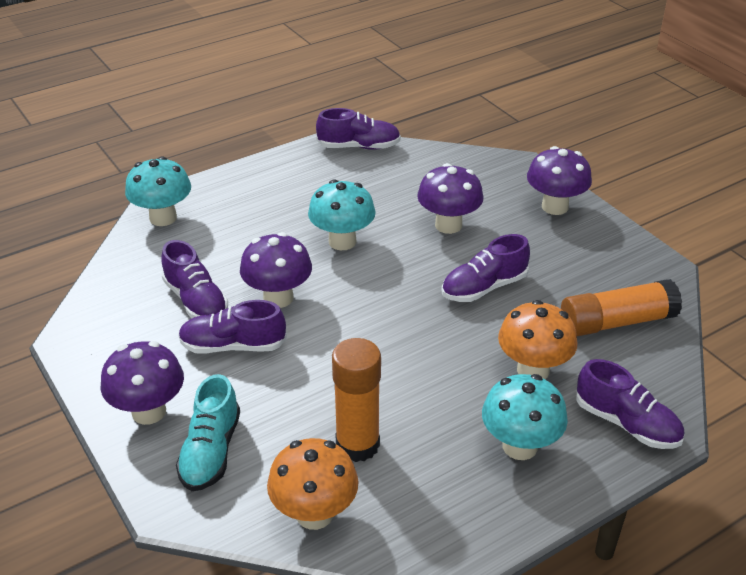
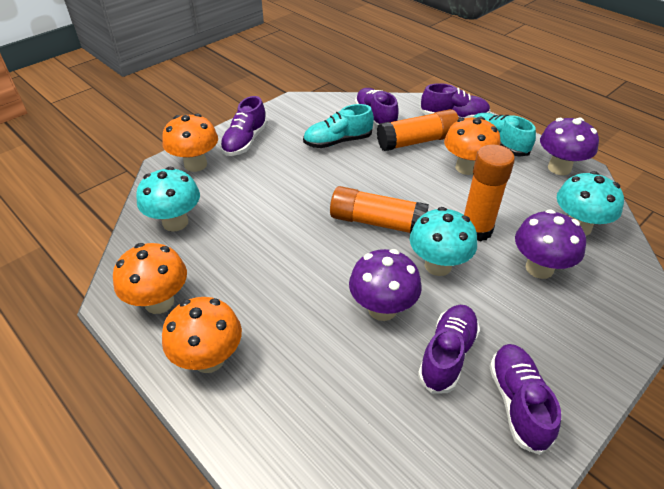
orange glue stick: [332,338,381,462] [561,279,682,336] = 2 -> [330,186,429,233] [377,109,459,151] [464,144,515,241] = 3
orange mushroom: [267,438,359,530] [498,300,578,379] = 2 -> [113,243,187,314] [162,114,218,172] [162,297,242,373] [444,116,500,175] = 4
purple mushroom: [101,341,184,425] [240,232,312,308] [417,163,483,234] [527,146,592,215] = 4 -> [349,249,422,321] [515,209,586,279] [540,117,599,175] = 3
turquoise shoe: [176,374,240,491] = 1 -> [303,104,374,148] [474,113,536,157] = 2

